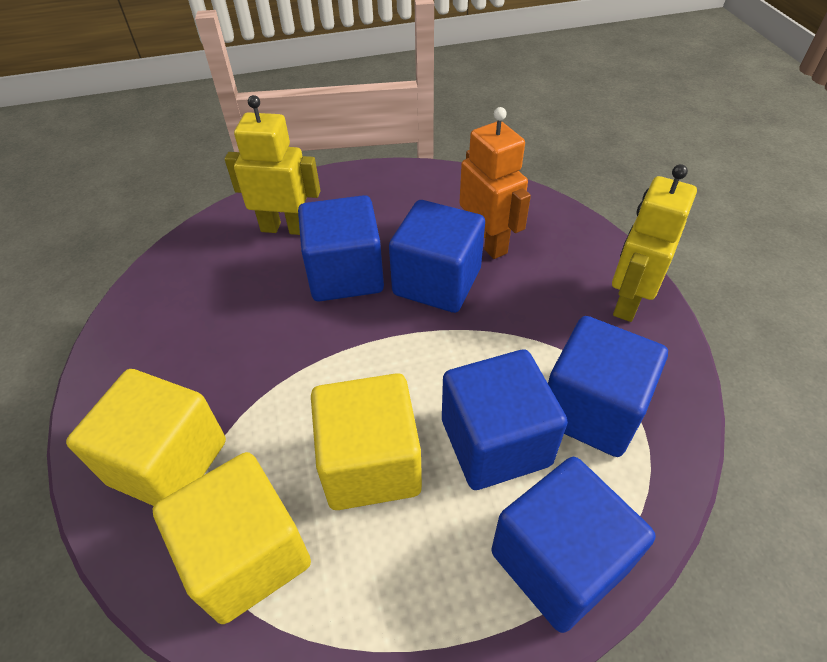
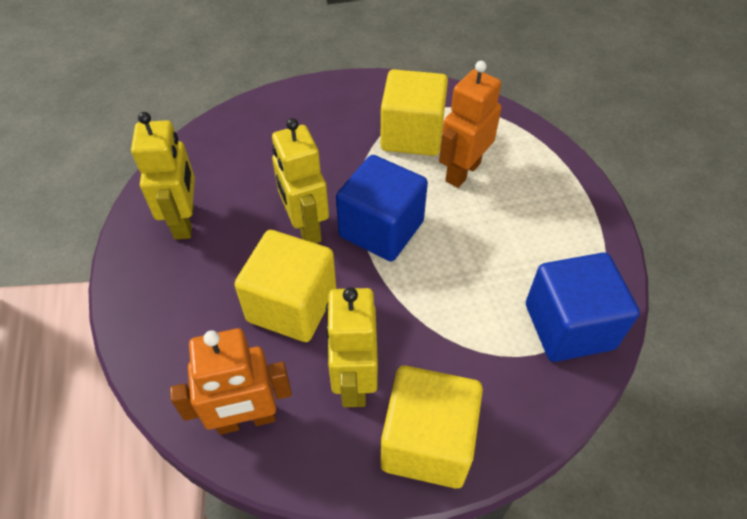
blue cube: [298,195,384,302] [389,200,485,313] [442,350,568,490] [491,457,656,633] [548,316,668,457] = 5 -> [336,155,428,261] [526,252,640,362] = 2
orange robot: [459,107,531,259] = 1 -> [170,328,292,435] [439,61,502,188] = 2
yellow robot: [225,95,321,235] [612,164,697,322] = 2 -> [131,112,195,240] [272,118,329,243] [325,287,378,407] = 3

